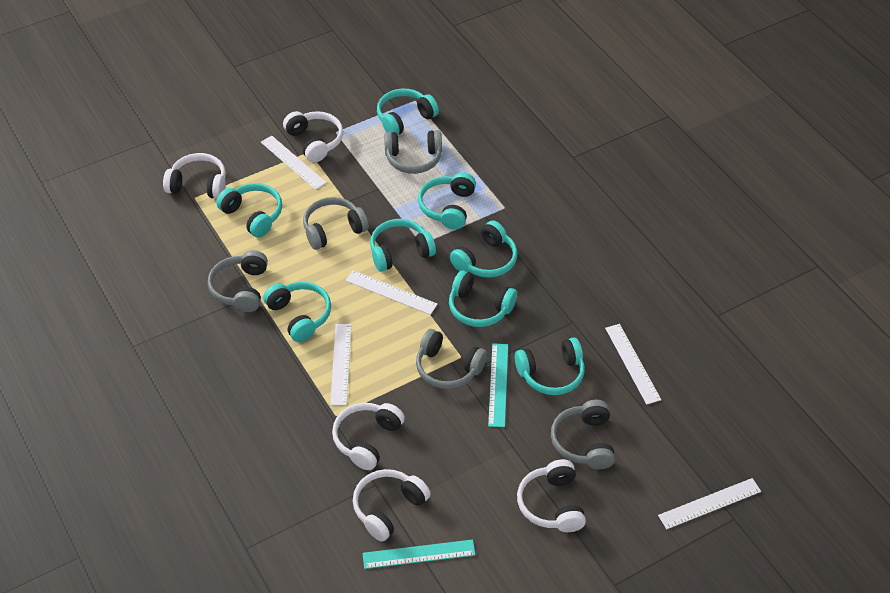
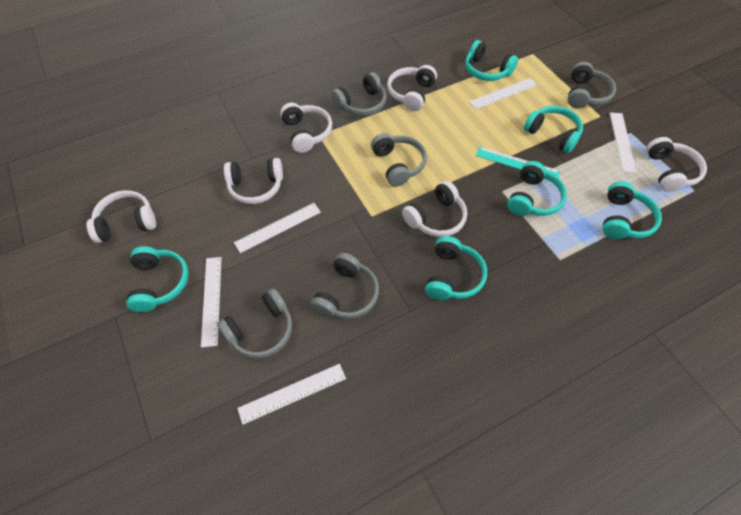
turquoise headphones: [216,183,282,237] [263,282,331,342] [370,219,436,272] [377,89,439,135] [418,172,476,230] [449,271,517,327] [450,220,517,278] [515,338,585,395] = 8 -> [126,246,189,312] [425,236,487,300] [465,40,518,81] [507,161,567,216] [524,106,583,153] [602,181,662,239] = 6
turquoise ruler: [363,539,475,569] [488,343,508,427] = 2 -> [476,146,560,177] = 1
white headphones: [163,153,226,199] [283,111,343,163] [332,403,405,470] [353,469,431,541] [517,459,586,532] = 5 -> [87,190,156,243] [224,158,283,204] [280,103,332,153] [387,65,437,111] [402,181,467,237] [647,137,707,192] = 6

